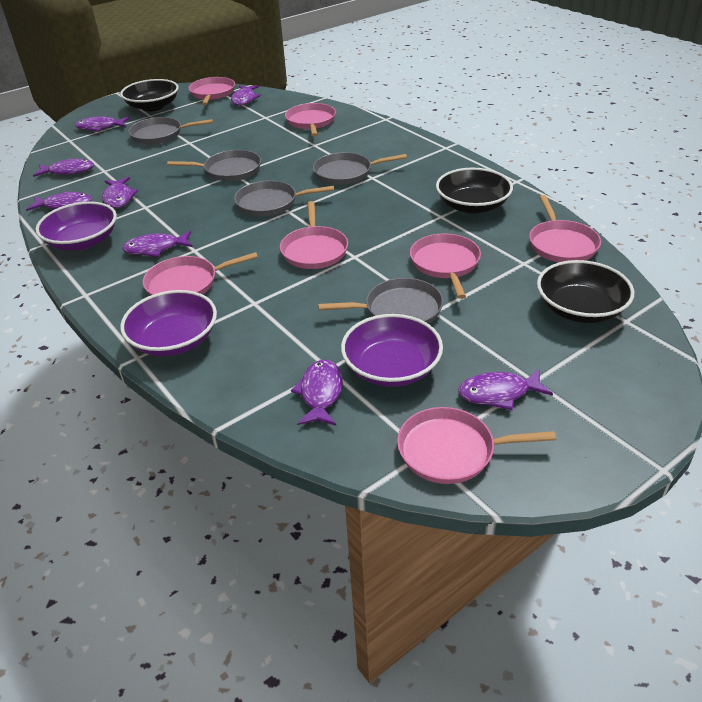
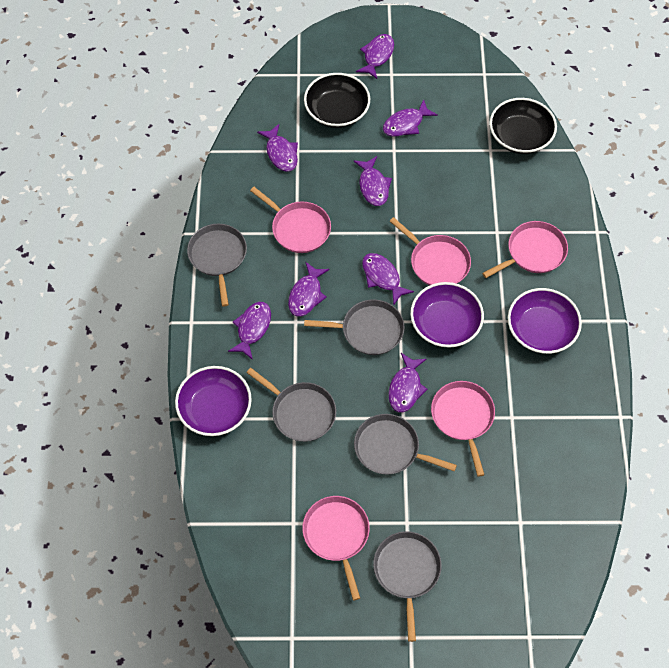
black bowl: [120,79,179,112] [436,168,513,214] [537,260,634,323] = 3 -> [304,73,370,128] [489,98,557,154] = 2
pink pan: [143,252,258,296] [188,77,235,105] [280,201,348,269] [285,103,336,136] [397,407,556,484] [410,233,481,299] [529,195,601,262] = 7 -> [250,187,331,253] [302,496,370,601] [389,217,471,286] [431,381,495,477] [482,221,568,278] = 5

